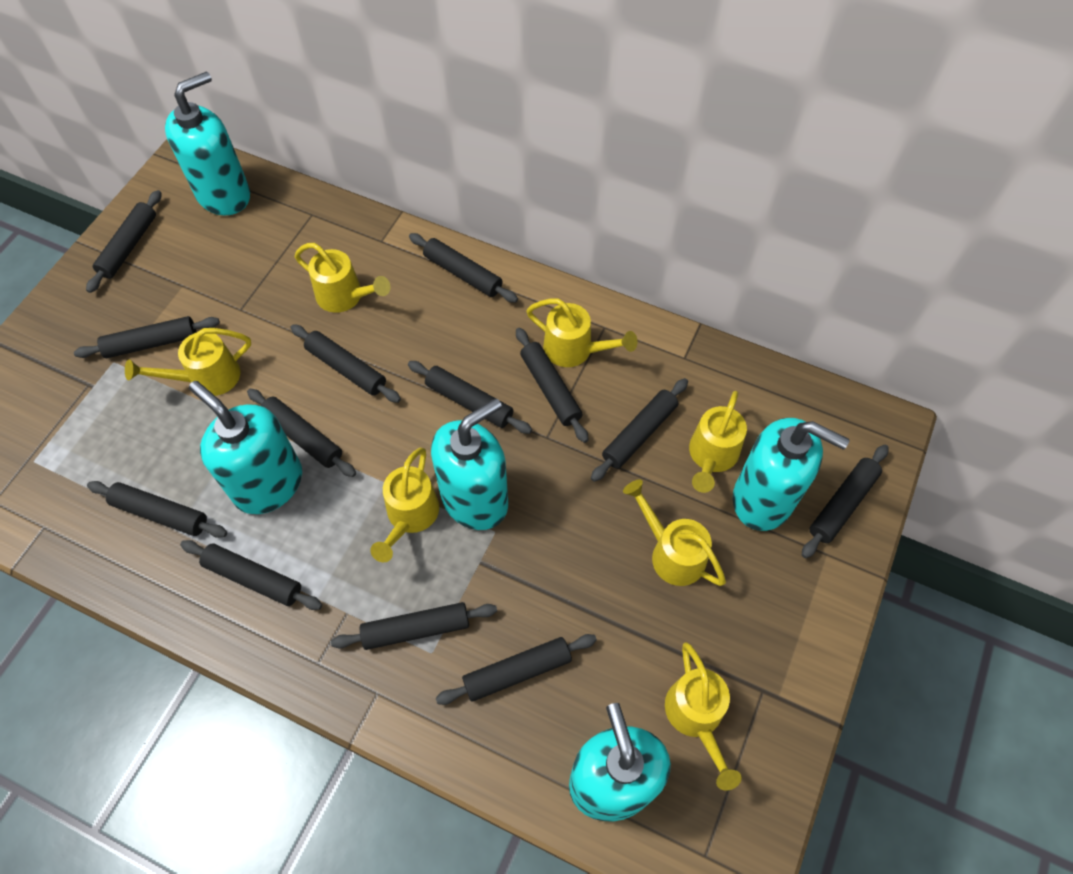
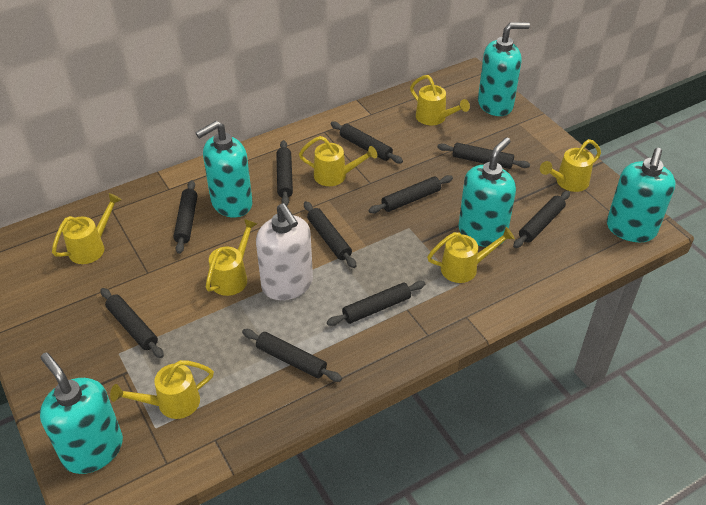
black rolling pin: [74,316,220,358] [86,190,161,293] [87,481,227,538] [180,540,322,610] [247,389,356,477] [290,324,401,403] [331,602,497,650] [408,361,532,434] [409,233,518,303] [436,634,597,705] [516,328,589,443] [591,378,688,482] [802,445,889,558] = 13 -> [101,288,164,358] [173,180,197,254] [242,329,342,382] [276,140,293,206] [304,201,356,268] [327,281,425,326] [330,121,403,163] [369,175,453,213] [437,143,530,169] [513,191,570,248] = 10
white soap dispenser: none = 0 -> [256,203,313,300] = 1

